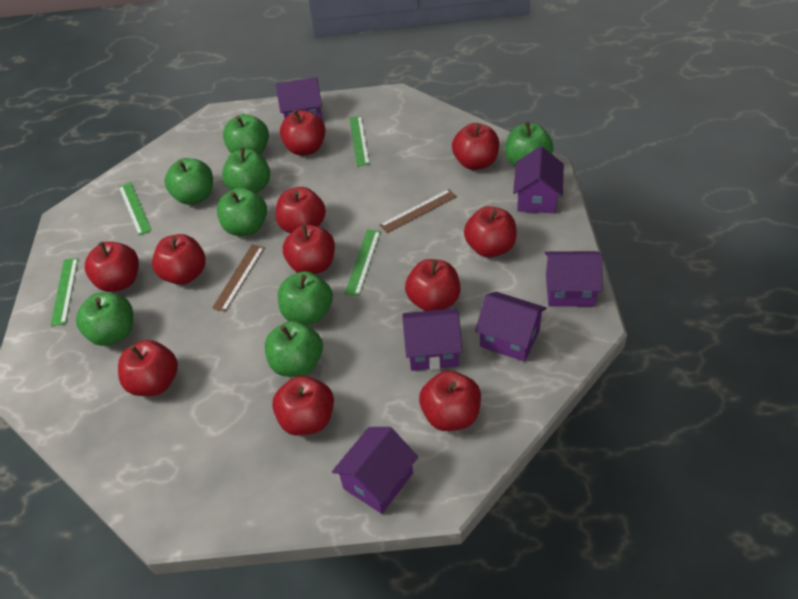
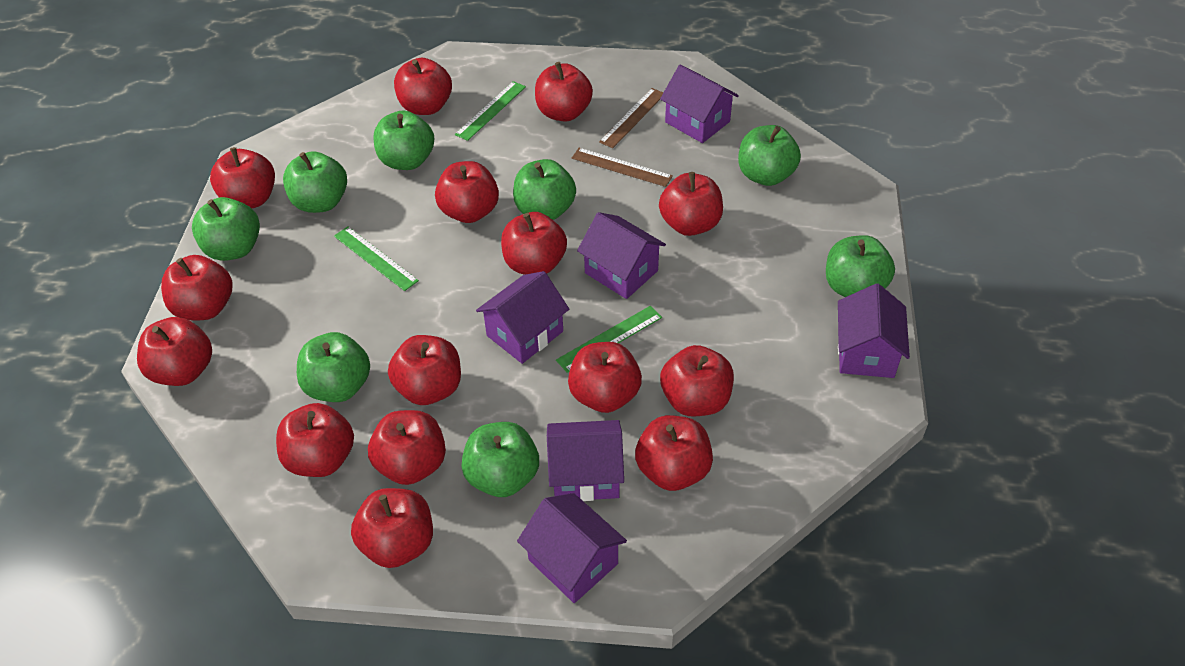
green ruler: [50,258,78,326] [118,182,152,236] [345,230,381,296] [349,116,370,166] = 4 -> [334,226,419,291] [455,81,526,141] [556,306,662,373] = 3
red apple: [85,242,139,292] [118,340,178,396] [152,234,206,285] [272,376,334,436] [275,187,326,233] [280,110,326,156] [283,224,335,274] [405,259,460,311] [419,371,481,431] [452,123,499,170] [464,206,517,258] = 11 -> [137,317,212,386] [161,255,233,321] [210,147,275,208] [276,403,354,477] [351,488,433,568] [368,410,446,485] [388,335,461,405] [394,58,452,115] [435,161,499,223] [501,212,567,275] [535,62,593,121] [568,342,642,413] [635,415,713,491] [659,172,723,236] [660,345,734,416] = 15

